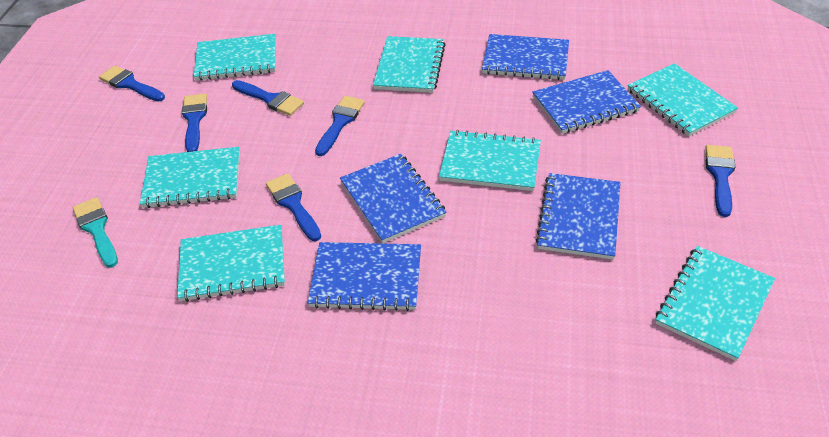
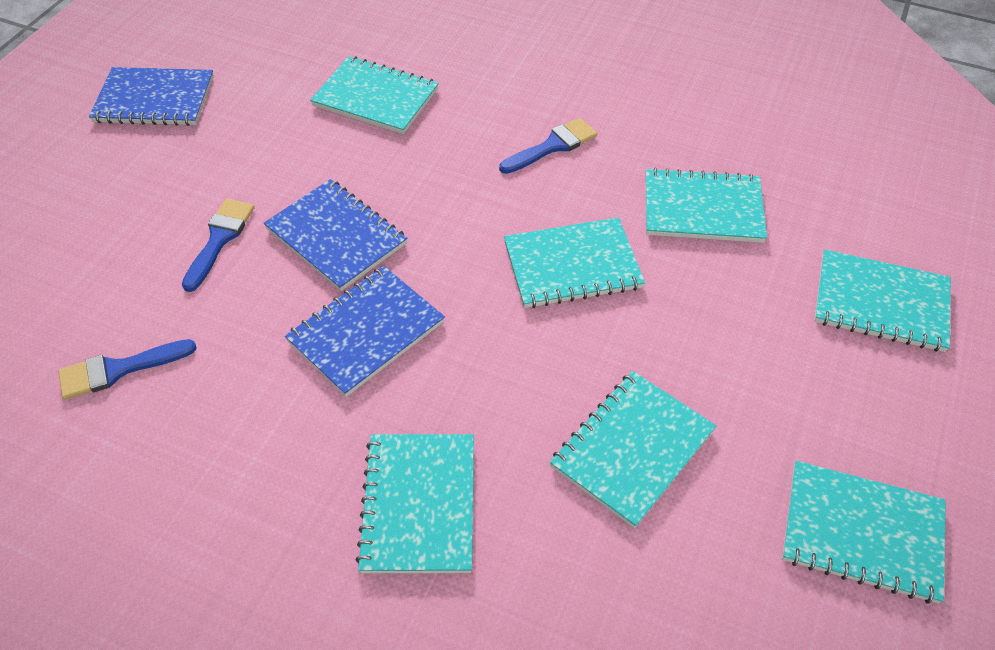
blue brush: [99,66,165,102] [182,94,207,152] [232,80,304,116] [266,173,321,241] [315,96,365,156] [705,145,735,217] = 6 -> [58,339,197,400] [182,199,254,292] [499,118,597,174] = 3
blue notebook: [308,242,421,311] [340,154,446,243] [482,34,569,80] [532,70,641,134] [536,173,621,260] = 5 -> [89,67,214,126] [264,179,407,291] [285,266,445,397] = 3
turquoise brush: [73,197,118,268] = 1 -> none = 0

